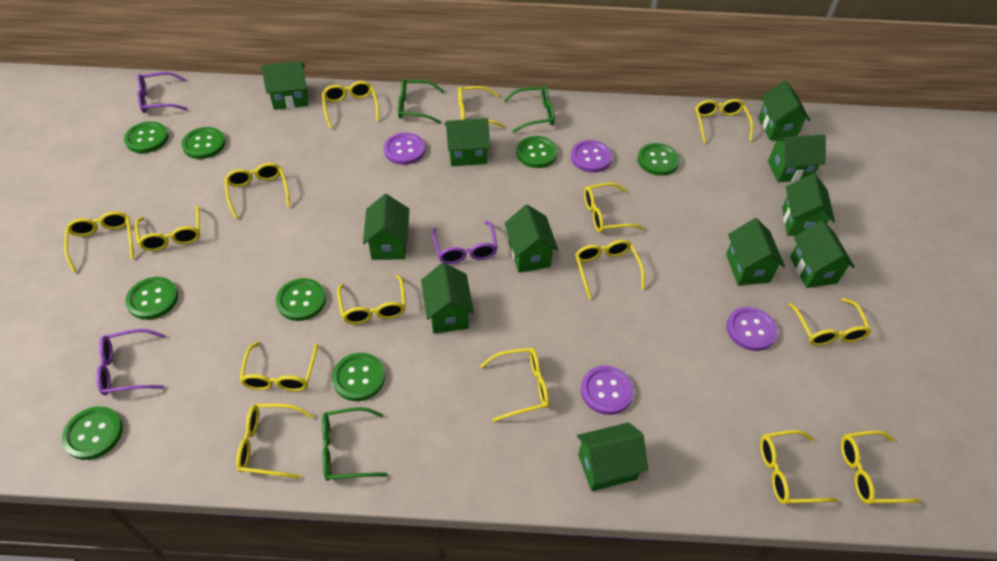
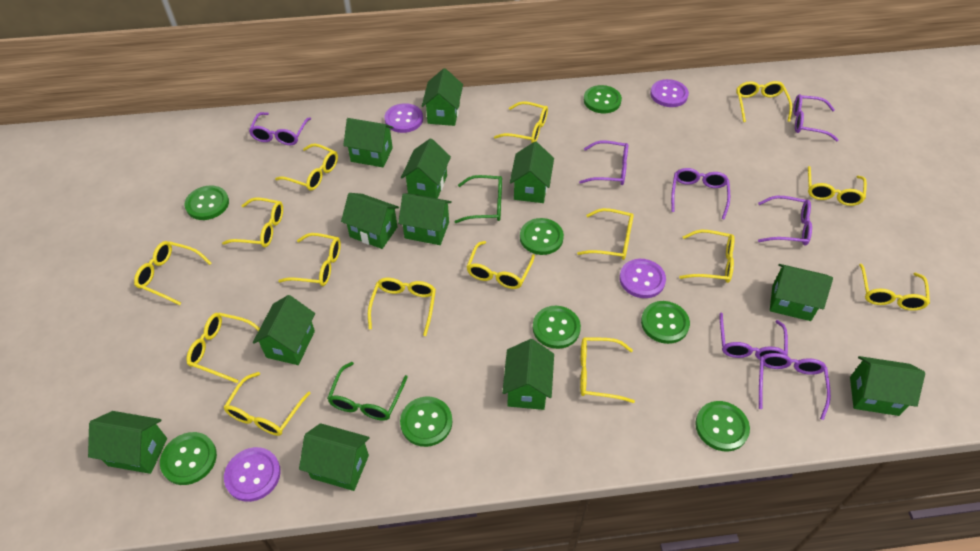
green glasses: [322,407,388,481] [398,79,445,124] [504,86,555,133] = 3 -> [327,362,408,421] [455,175,502,223] = 2
green house: [262,61,308,110] [363,194,409,260] [421,263,474,333] [445,118,490,166] [505,205,558,273] [577,422,648,491] [726,218,785,285] [759,80,810,140] [768,134,826,182] [782,173,835,236] [790,220,855,288] = 11 -> [88,411,167,474] [253,295,315,365] [299,423,370,491] [341,193,399,249] [343,118,394,167] [398,193,452,245] [401,138,451,199] [422,68,463,126] [502,339,554,410] [510,142,554,203] [770,264,833,321] [850,356,925,416] = 12
purple glasses: [96,329,166,395] [137,72,188,113] [432,221,498,264] = 3 -> [249,112,311,145] [579,141,628,185] [671,168,730,220] [720,313,788,360] [758,196,812,246] [759,353,831,420] [793,94,839,142] = 7

